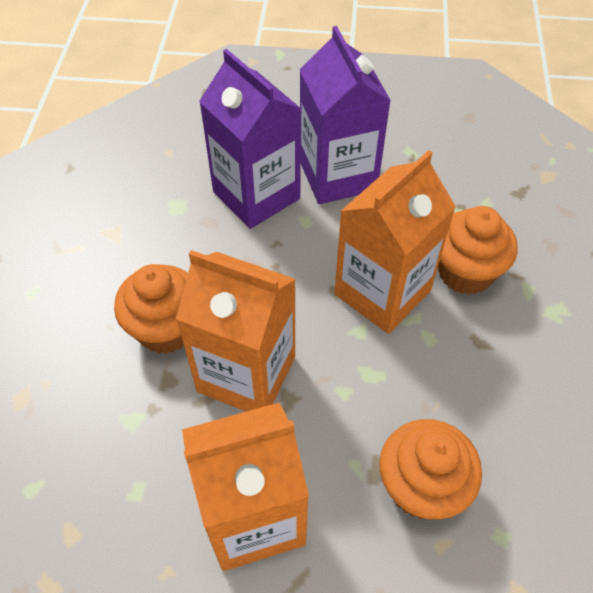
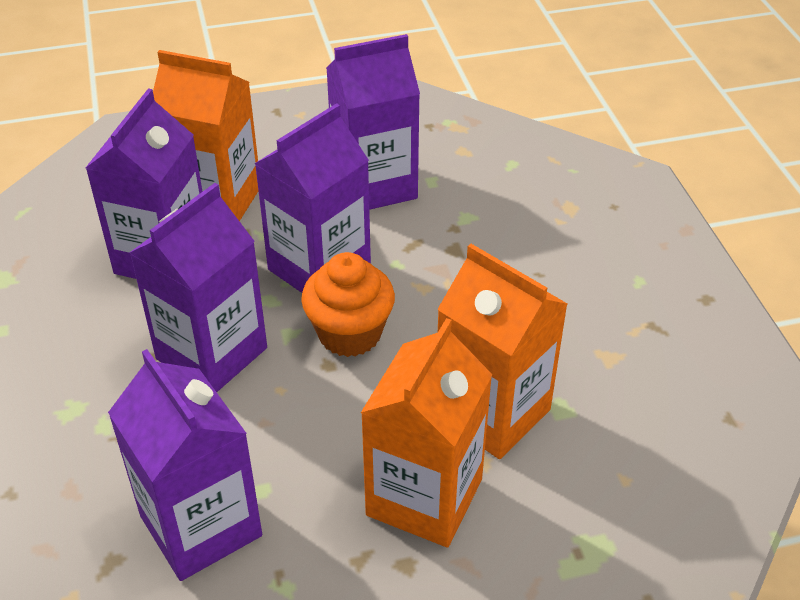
orange cupcake: [114,264,188,354] [379,419,482,519] [438,206,518,295] = 3 -> [301,252,395,357] = 1
purple carton: [199,49,301,229] [300,26,391,204] = 2 -> [86,88,203,279] [108,349,262,581] [129,183,267,392] [254,103,371,293] [326,34,420,210] = 5

